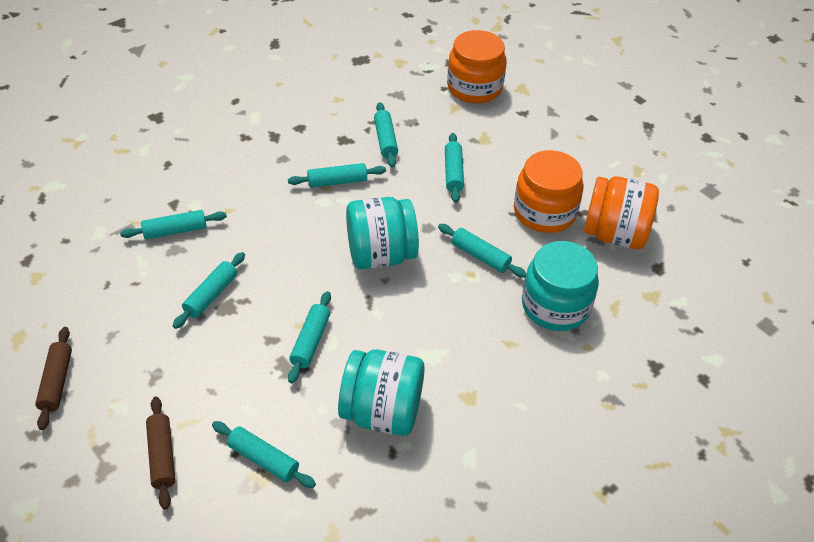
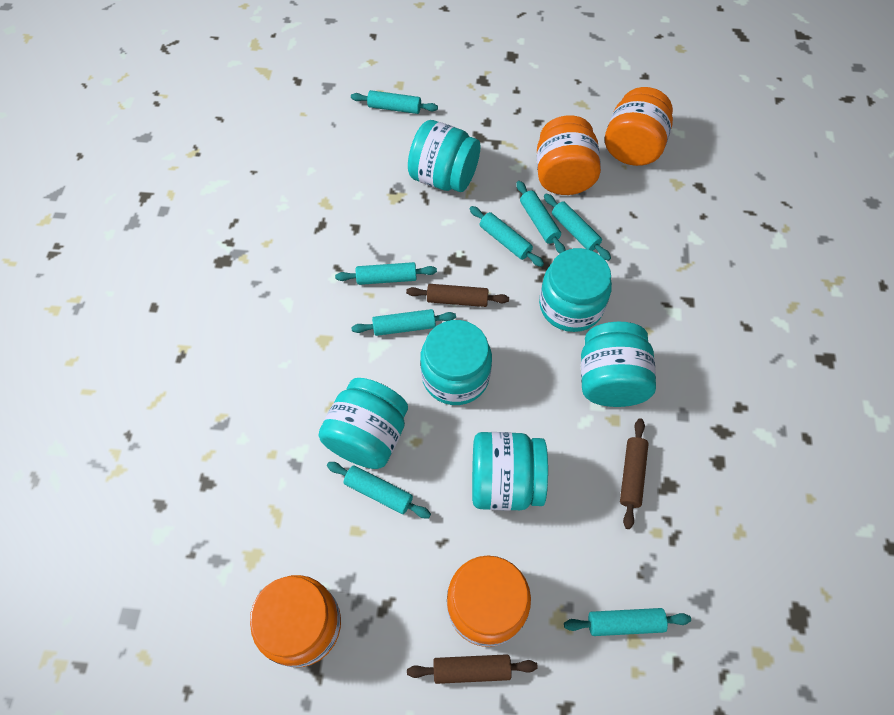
brown rolling pin: [35,327,72,430] [146,397,175,510] = 2 -> [406,284,509,307] [407,654,538,684] [620,418,649,529] = 3
orange jar: [447,30,507,104] [514,150,584,233] [584,177,659,250] = 3 -> [250,575,341,667] [447,556,531,647] [537,115,601,195] [605,87,673,166] = 4
turquoise jar: [338,349,424,436] [346,197,419,269] [522,241,599,331] = 3 -> [318,378,408,469] [408,120,480,192] [420,320,492,405] [472,432,548,511] [539,248,612,332] [581,322,656,407] = 6

